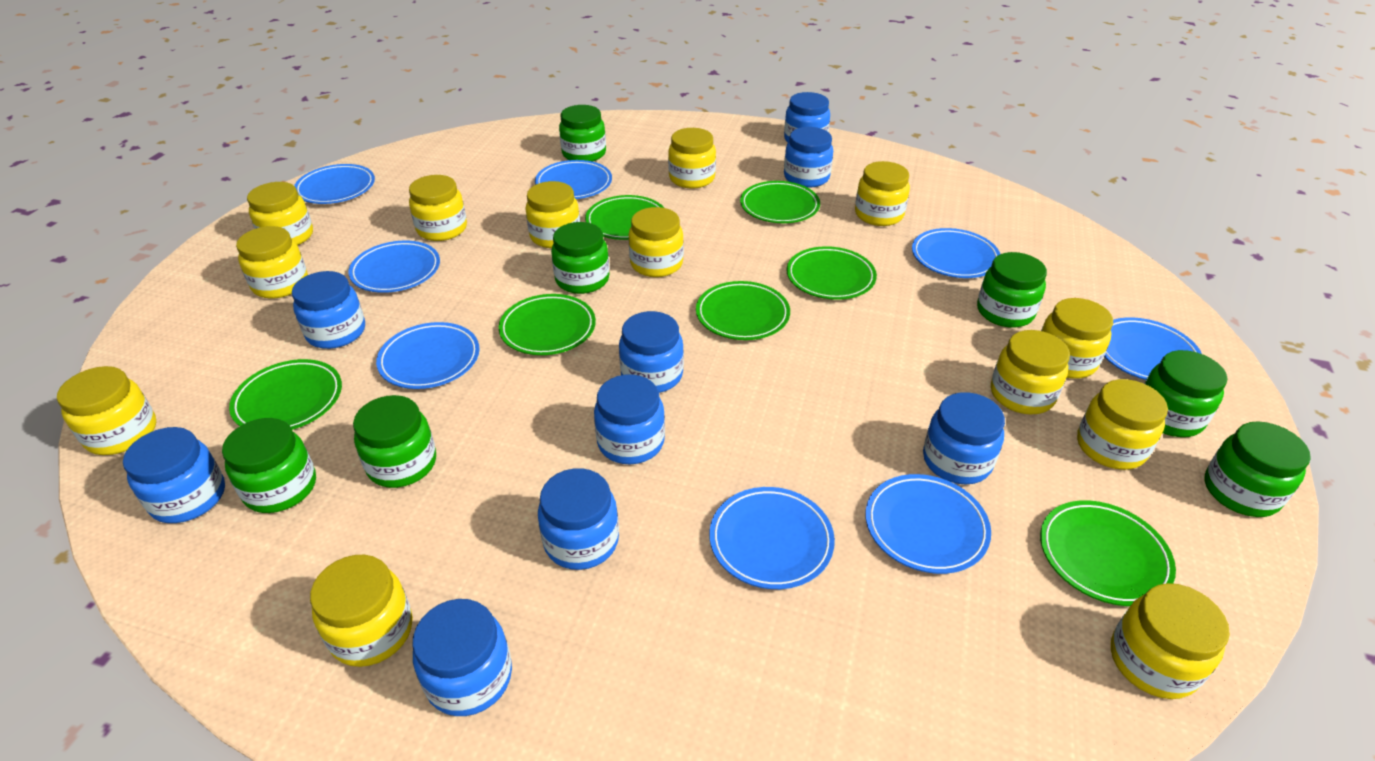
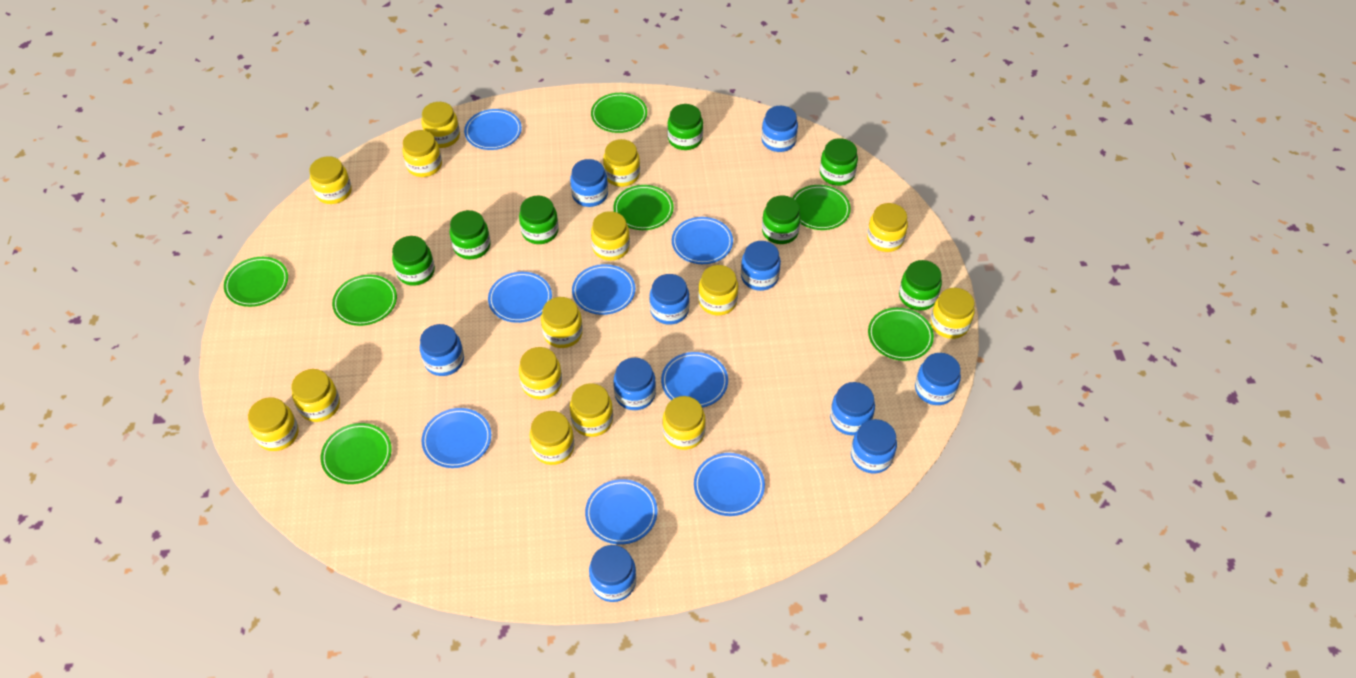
blue jar: [123,427,225,523] [292,271,365,349] [413,599,512,716] [538,468,619,570] [594,375,665,464] [619,311,684,393] [784,92,830,142] [784,127,833,188] [923,392,1005,485] = 9 -> [420,324,464,376] [570,159,608,207] [589,545,636,602] [614,358,656,410] [649,274,690,325] [741,241,781,291] [761,106,798,152] [830,382,875,435] [851,419,897,474] [915,353,961,405] = 10
yellow jar: [57,366,156,455] [236,226,308,299] [247,182,313,245] [310,555,413,667] [409,175,467,241] [526,181,580,248] [629,207,684,277] [668,128,716,189] [855,161,910,226] [991,330,1070,414] [1041,298,1113,379] [1077,379,1168,470] [1111,583,1230,699] = 13 -> [248,397,299,451] [291,369,340,422] [309,156,352,204] [402,130,442,177] [421,102,460,148] [519,347,562,400] [530,411,574,465] [541,297,583,348] [570,383,613,437] [591,211,630,261] [603,139,640,187] [662,396,706,450] [698,265,738,315] [867,203,908,252] [930,288,975,339] = 15

